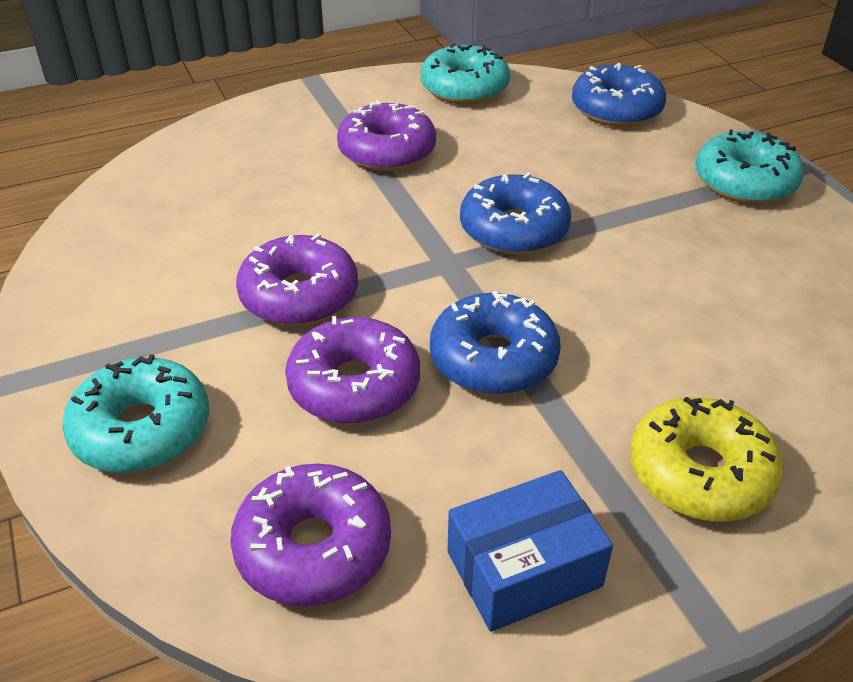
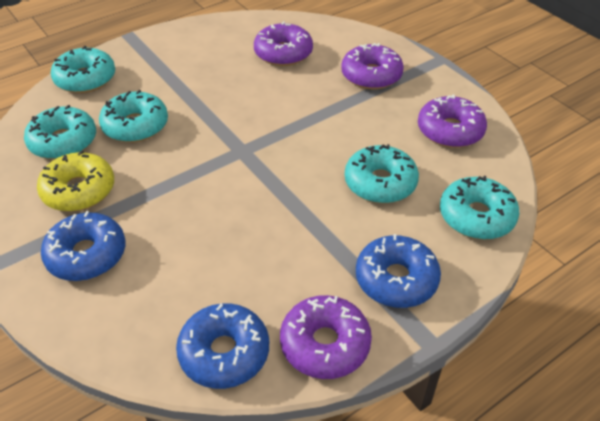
blue box: [448,470,613,632] = 1 -> none = 0
turquoise donut: [62,354,209,473] [421,43,510,104] [696,129,804,204] = 3 -> [24,105,96,159] [51,46,115,93] [99,90,168,143] [345,144,419,203] [440,176,519,240] = 5

